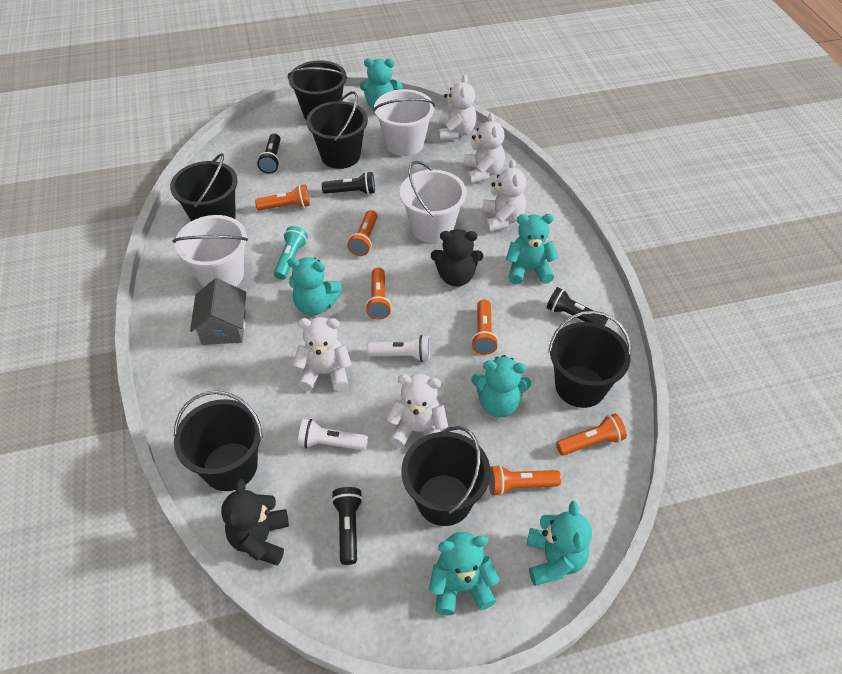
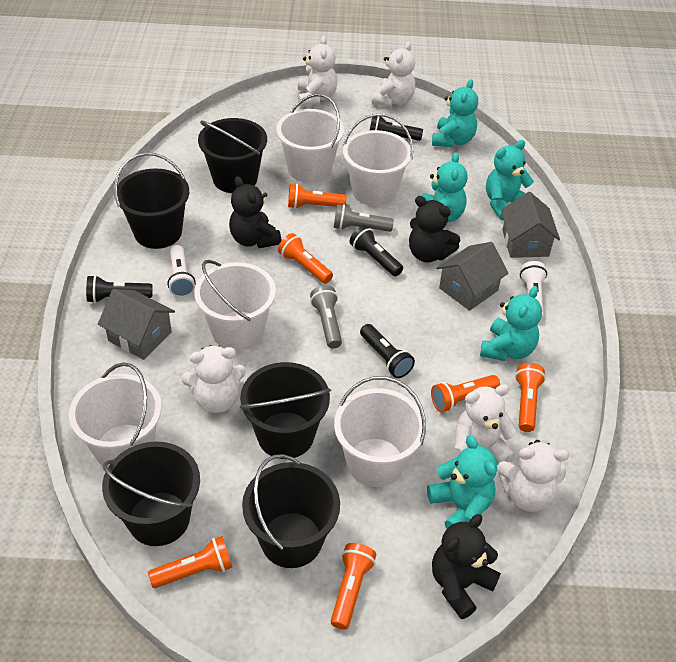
black bucket: [170,153,238,221] [174,391,263,491] [287,60,348,119] [306,91,368,169] [401,426,490,526] [548,311,631,408] = 6 -> [102,442,200,546] [114,152,189,249] [198,118,267,193] [240,362,331,459] [242,454,340,568] = 5
black teddy bear: [221,479,289,565] [431,229,483,287] = 2 -> [229,176,282,248] [409,196,460,262] [432,514,501,619] = 3
grey flashlight: none = 0 -> [310,285,342,348] [334,204,394,232] = 2
grey house: [190,278,246,345] = 1 -> [98,289,175,360] [436,242,508,311] [501,192,560,258] = 3
turquoise flashlight: [274,226,308,280] = 1 -> none = 0
turquoise teddy bear: [287,257,342,315] [360,58,403,109] [429,532,500,616] [471,355,531,417] [506,214,559,284] [527,501,592,586] = 6 -> [422,152,468,222] [427,435,497,528] [432,79,478,147] [480,286,542,361] [486,140,534,220] = 5
white bucket: [173,215,248,288] [373,89,435,156] [400,161,467,243] = 3 -> [69,362,162,468] [194,260,276,351] [276,94,344,183] [334,376,426,487] [343,114,413,206] = 5

